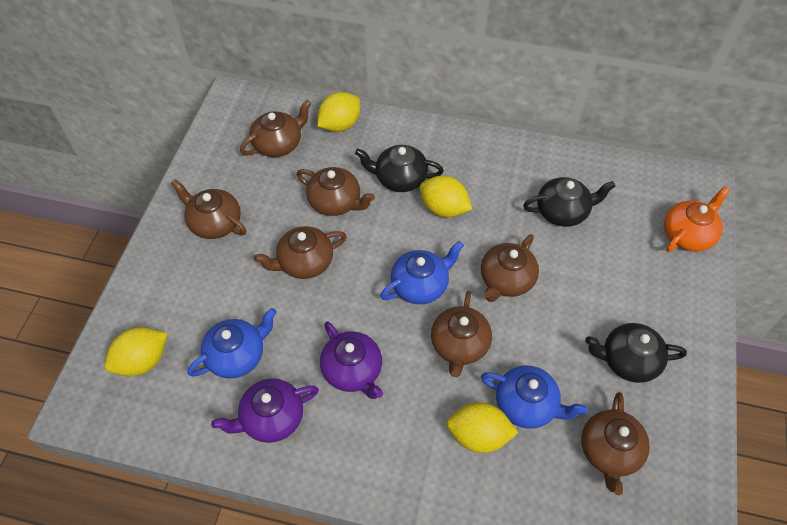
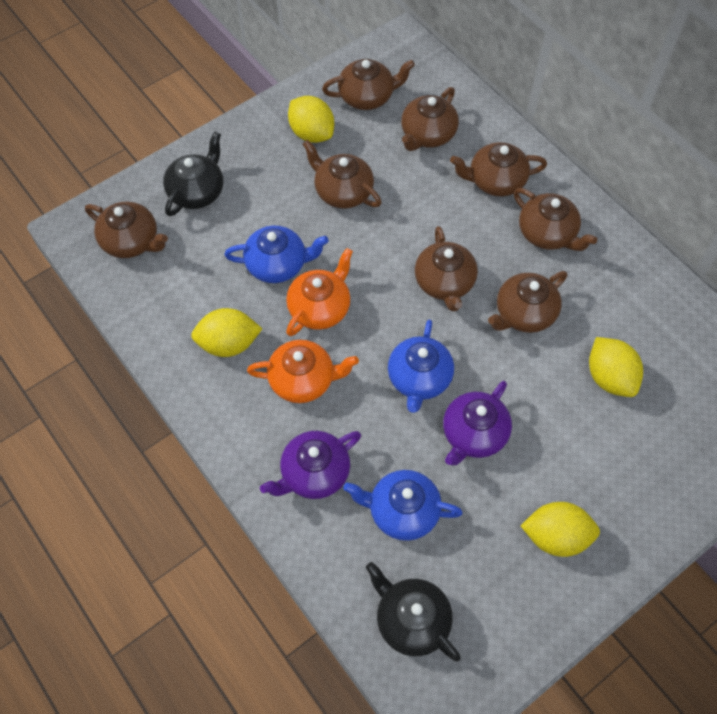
black teapot: [355,145,444,192] [523,177,616,227] [585,323,687,383] = 3 -> [163,132,223,216] [366,562,461,661] = 2
brown teapot: [171,179,247,239] [240,100,312,157] [254,226,347,279] [296,167,375,216] [431,291,492,377] [481,234,539,302] [581,392,650,495] = 7 -> [85,202,168,258] [303,140,382,209] [322,59,415,110] [401,87,459,151] [415,226,478,312] [450,142,547,196] [488,271,567,333] [514,188,597,251] = 8
orange teapot: [664,186,730,252] = 1 -> [247,340,359,403] [286,248,353,336] = 2

